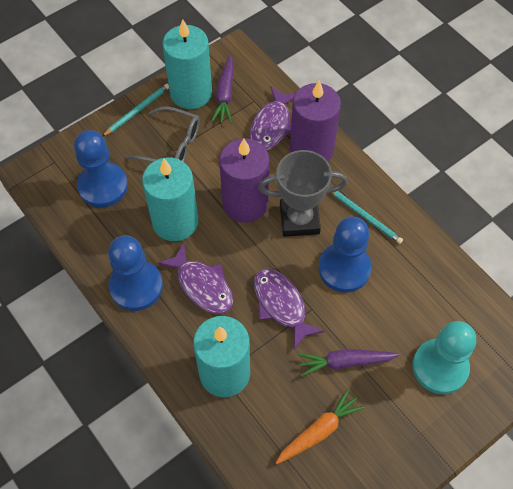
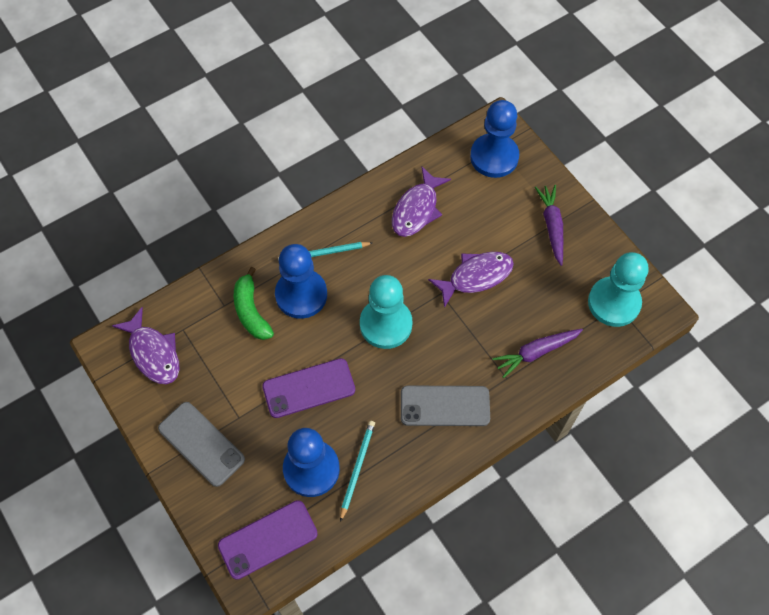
green banana: none = 0 -> [234,267,274,340] = 1
grey glasses: [126,106,200,162] = 1 -> none = 0
grey phone: none = 0 -> [158,402,245,487] [401,385,490,426] = 2
grey trophy: [258,150,348,237] = 1 -> none = 0
orange carrot: [276,389,365,464] = 1 -> none = 0
purple candle: [219,138,269,223] [290,80,341,161] = 2 -> none = 0
purple phone: none = 0 -> [218,500,318,580] [262,358,355,418] = 2
turquoise candle: [142,157,198,241] [162,19,212,109] [193,316,250,397] = 3 -> none = 0
turquoise pawn: [413,321,476,394] = 1 -> [360,275,412,349] [588,252,649,327] = 2

